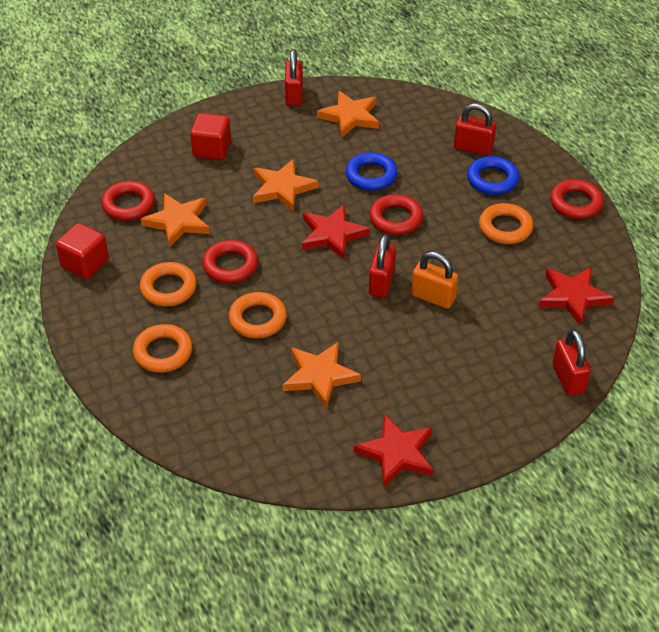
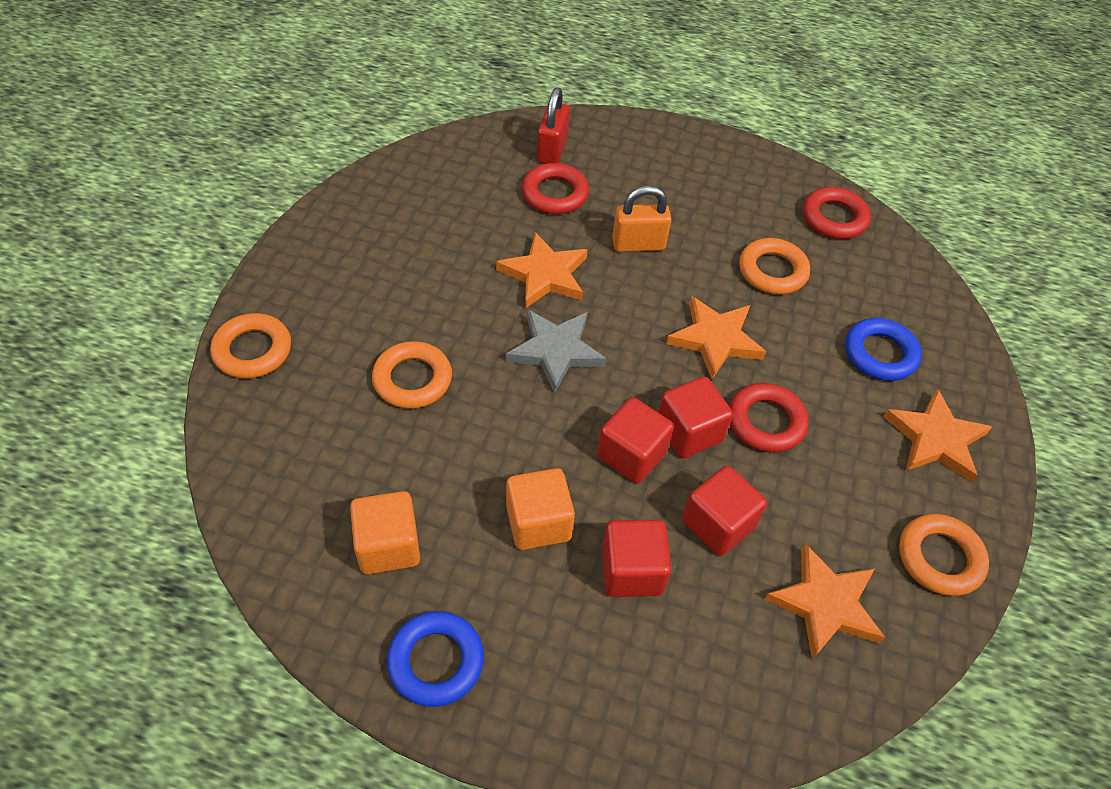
grey star: none = 0 -> [505,309,607,394] = 1
orange cube: none = 0 -> [350,491,420,574] [506,468,575,550] = 2
red cube: [56,223,109,279] [190,113,231,160] = 2 -> [597,397,674,483] [602,520,671,597] [658,377,733,458] [682,466,767,556] = 4
red padlock: [285,49,303,106] [369,234,396,298] [454,103,496,156] [552,329,591,396] = 4 -> [537,88,570,164] = 1
red ring: [101,181,155,221] [202,240,258,283] [369,194,423,235] [550,179,604,219] = 4 -> [522,163,589,214] [729,383,809,453] [803,187,871,239] = 3
red star: [302,204,370,260] [354,414,433,488] [539,267,614,326] = 3 -> none = 0

